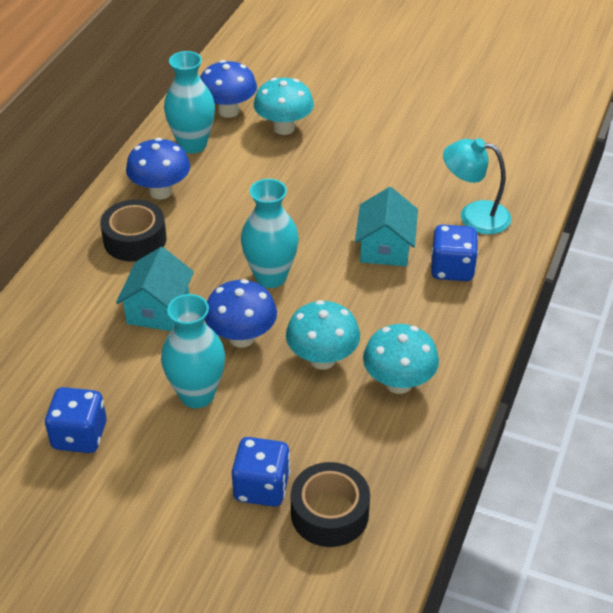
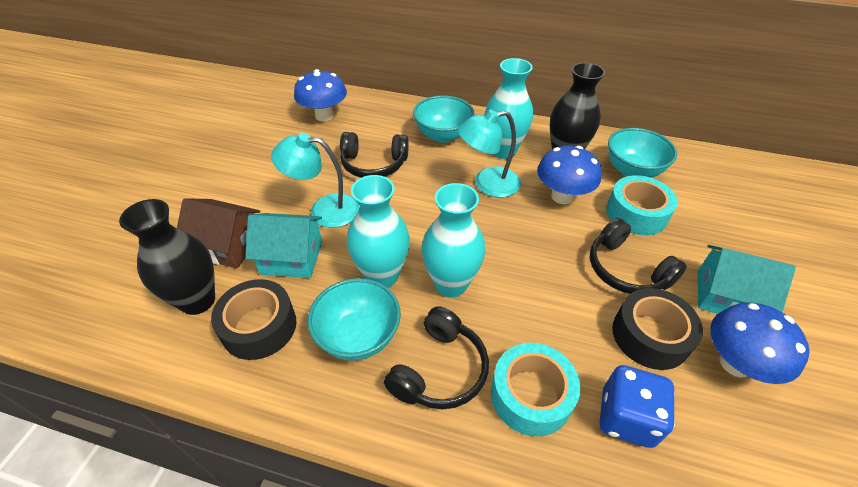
black headphones: none = 0 -> [340,132,409,178] [384,306,489,409] [590,218,687,294] = 3
black vase: none = 0 -> [119,199,215,315] [550,63,605,149] = 2
blue dice: [45,387,107,453] [231,437,291,507] [431,225,478,281] = 3 -> [600,365,675,448] = 1
brown house: none = 0 -> [177,198,260,269] = 1
turquoise bowl: none = 0 -> [308,278,401,361] [413,96,474,143] [608,128,677,178] = 3
turquoise lamp: [443,138,511,234] = 1 -> [271,133,360,228] [458,110,521,197] = 2
turquoise mushroom: [254,78,314,135] [286,300,360,370] [363,324,439,394] = 3 -> none = 0
turquoise tape: none = 0 -> [491,343,581,436] [606,175,678,235] = 2

